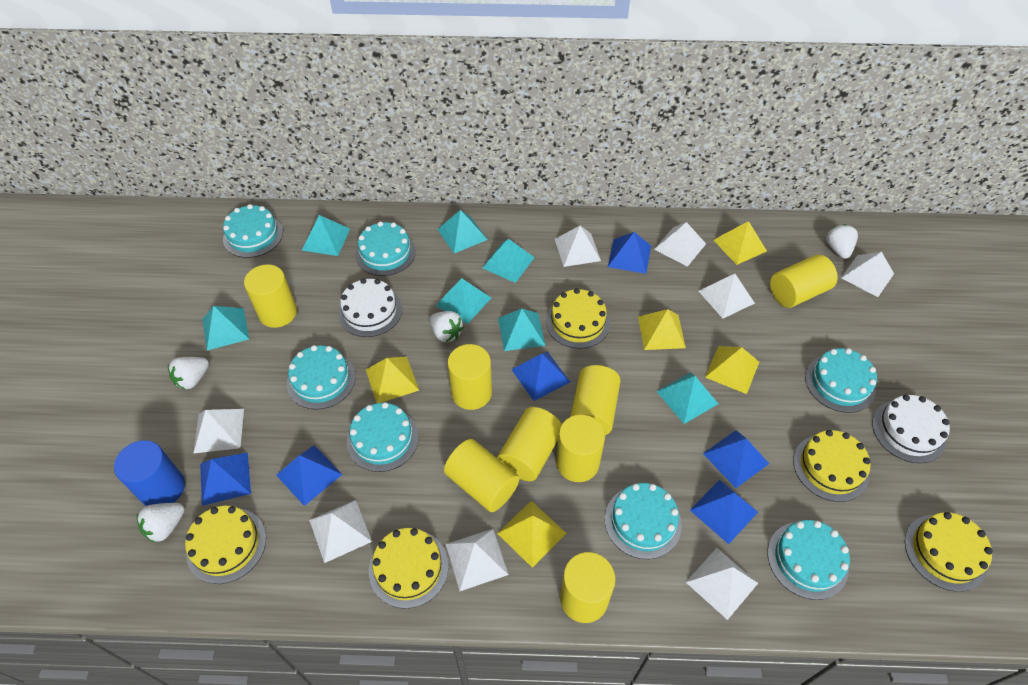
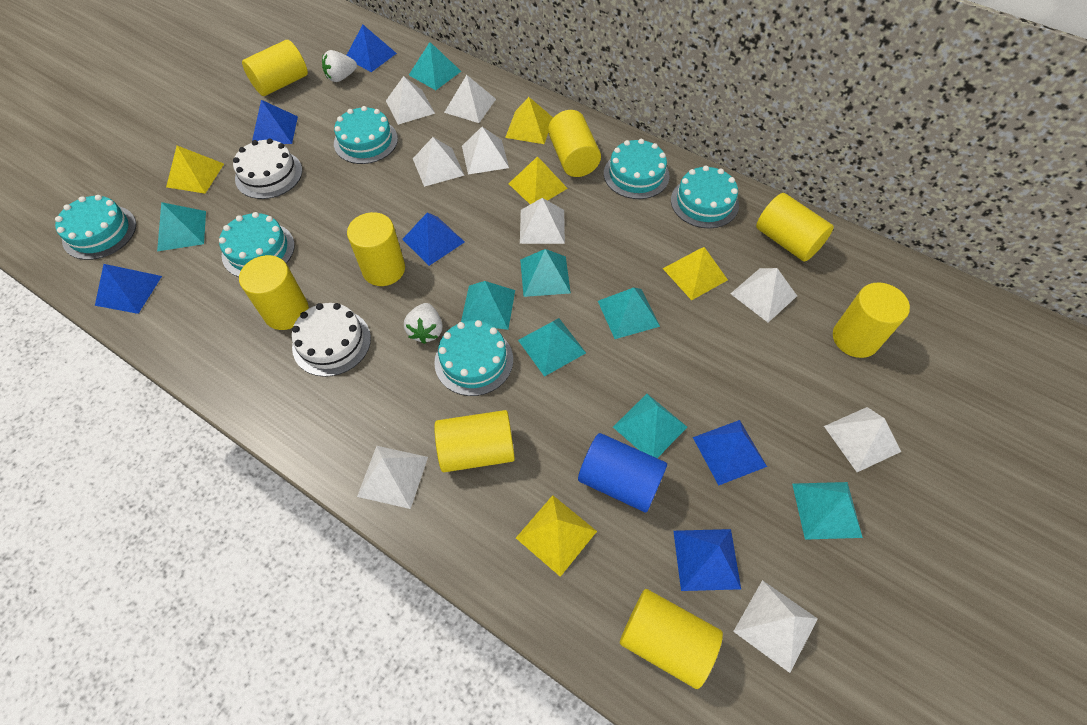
turquoise cake: [223,204,283,258] [287,345,355,409] [347,402,419,472] [355,222,416,276] [605,483,682,559] [768,520,850,600] [805,348,877,413] = 7 -> [55,195,136,260] [219,212,295,277] [334,106,398,164] [434,320,513,396] [604,139,670,199] [671,165,739,229] = 6
turquoise pyramid: [202,306,249,350] [302,215,350,256] [435,278,491,324] [437,210,488,253] [482,239,535,283] [498,309,546,351] [656,372,718,424] = 7 -> [157,202,206,251] [409,42,461,90] [461,281,515,330] [518,318,586,377] [520,249,571,297] [598,288,660,339] [613,394,687,458] [792,482,863,540] = 8
white pyramid: [193,409,244,454] [309,500,372,563] [446,529,509,591] [555,226,601,267] [654,222,706,267] [686,548,758,620] [699,274,755,318] [841,252,894,297] = 8 -> [357,446,428,509] [386,76,435,125] [413,137,465,187] [444,75,496,123] [462,127,509,174] [520,198,565,244] [730,268,797,323] [733,580,818,673] [824,407,901,472] = 9
white strawberry: [137,503,184,543] [168,357,209,389] [430,311,464,342] [826,224,858,259] = 4 -> [322,50,357,82] [404,303,443,344] = 2
yellow cake: [185,506,266,584] [369,528,449,609] [546,288,610,349] [793,430,871,502] [905,512,993,592] = 5 -> none = 0

